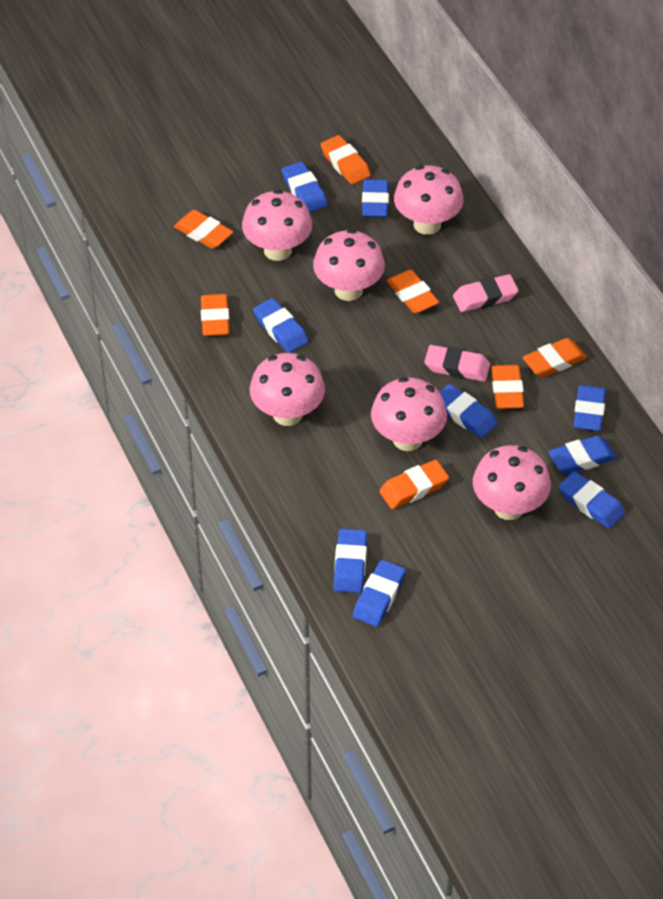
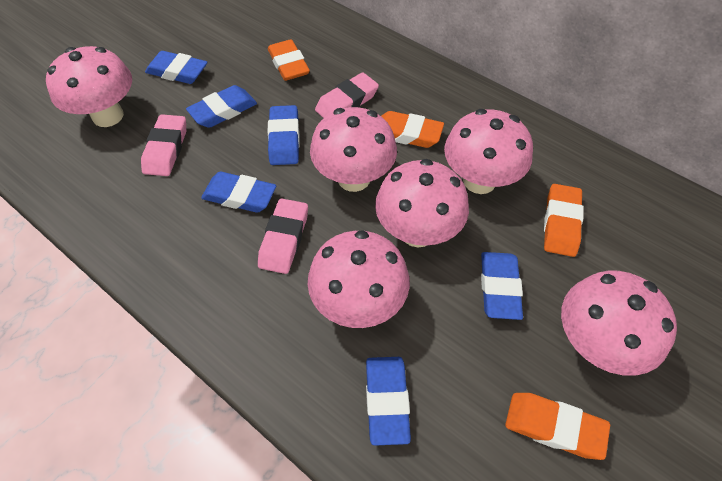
blue eraser: [253,298,308,353] [282,162,327,212] [334,529,367,593] [353,560,406,627] [362,179,389,218] [440,384,497,438] [548,435,616,474] [558,471,625,529] [574,385,606,431] = 9 -> [145,51,207,84] [186,85,257,128] [201,172,276,213] [268,105,300,165] [366,357,411,446] [481,252,523,320] = 6
orange eraser: [174,210,233,249] [201,294,229,336] [320,135,371,185] [379,460,449,509] [387,270,439,313] [492,365,524,409] [522,338,587,377] = 7 -> [268,39,310,81] [381,111,444,148] [505,393,610,460] [544,184,584,257] = 4
pink eraser: [424,345,490,382] [453,274,519,312] = 2 -> [141,114,186,176] [258,198,308,274] [315,72,379,118] = 3

